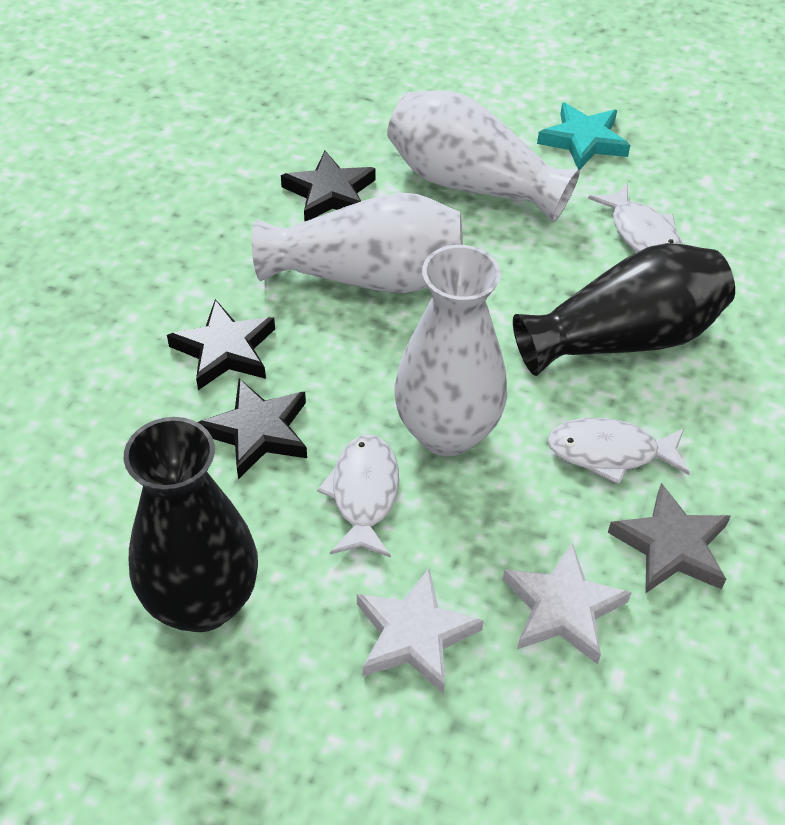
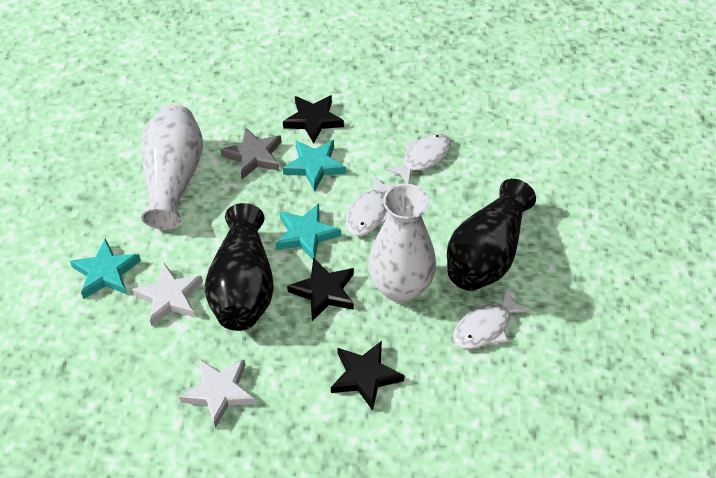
turquoise star: [537,103,630,170] = 1 -> [70,239,141,299] [275,203,341,260] [283,140,346,192] = 3
white vase: [252,192,463,293] [387,90,580,223] [394,245,507,456] = 3 -> [141,104,203,230] [368,183,436,303] = 2

